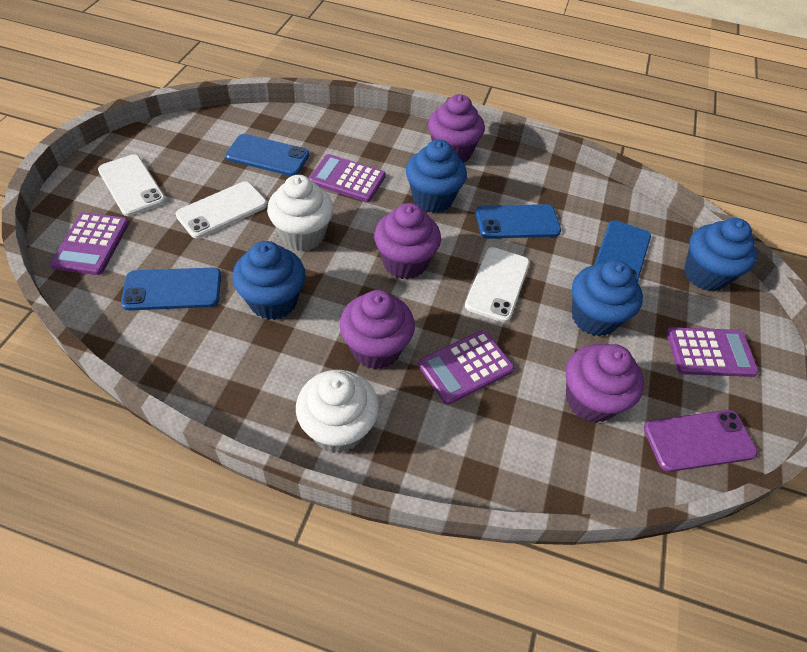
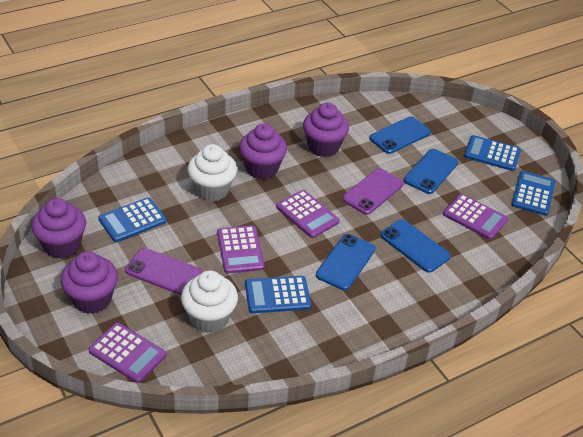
blue calculator: none = 0 -> [98,197,167,242] [245,276,311,313] [464,135,521,171] [511,171,556,216] = 4
blue cupcake: [232,241,306,320] [406,140,467,213] [572,260,643,337] [684,218,758,291] = 4 -> none = 0
purple phone: [644,410,757,472] = 1 -> [125,248,203,295] [342,168,404,215] = 2
white phone: [98,155,166,216] [176,181,267,239] [465,247,530,322] = 3 -> none = 0

